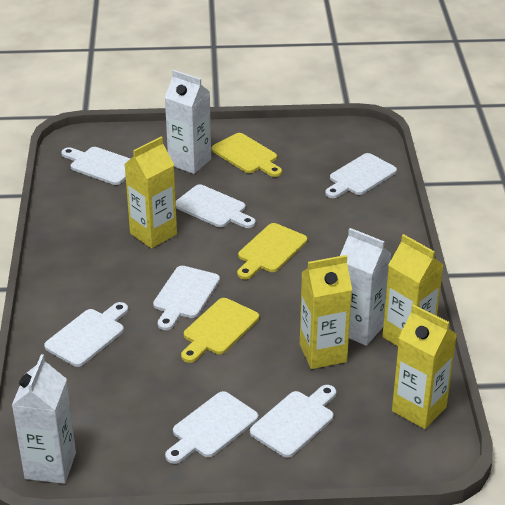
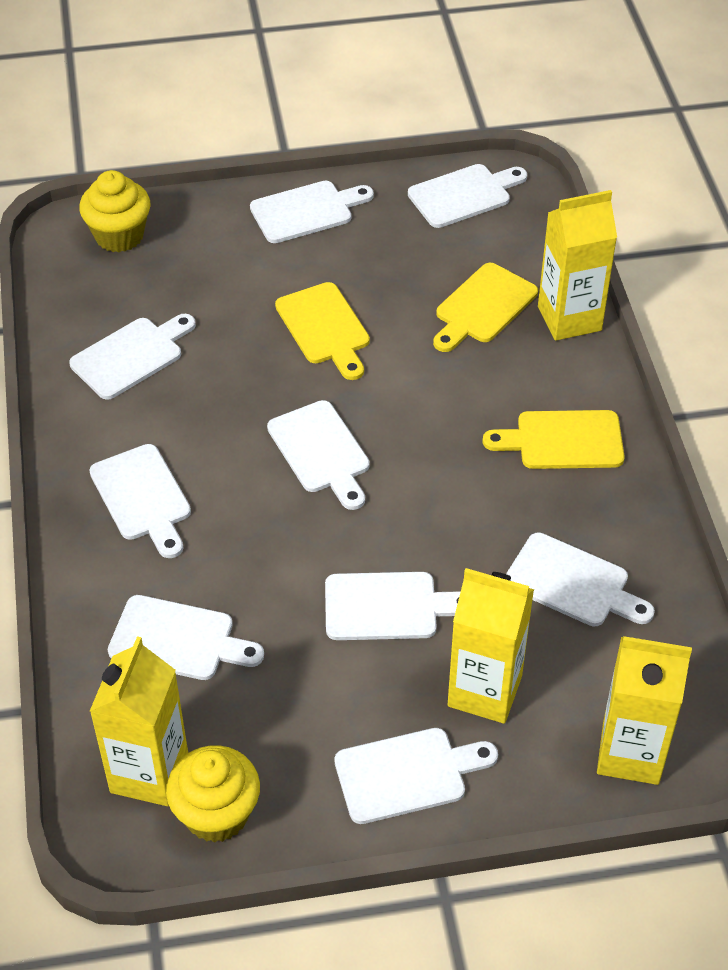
white carton: [12,354,76,484] [164,70,211,174] [340,228,392,346] = 3 -> none = 0
white cutting board: [44,302,128,367] [61,147,130,185] [153,266,220,330] [165,391,258,464] [176,184,256,228] [250,385,336,458] [325,153,397,198] = 7 -> [69,314,196,400] [89,444,191,558] [108,595,264,680] [250,181,374,243] [267,400,370,510] [325,572,461,640] [334,728,498,824] [408,164,527,228] [506,532,655,627] = 9
yellow cupcake: none = 0 -> [79,170,151,252] [166,745,260,843] = 2

